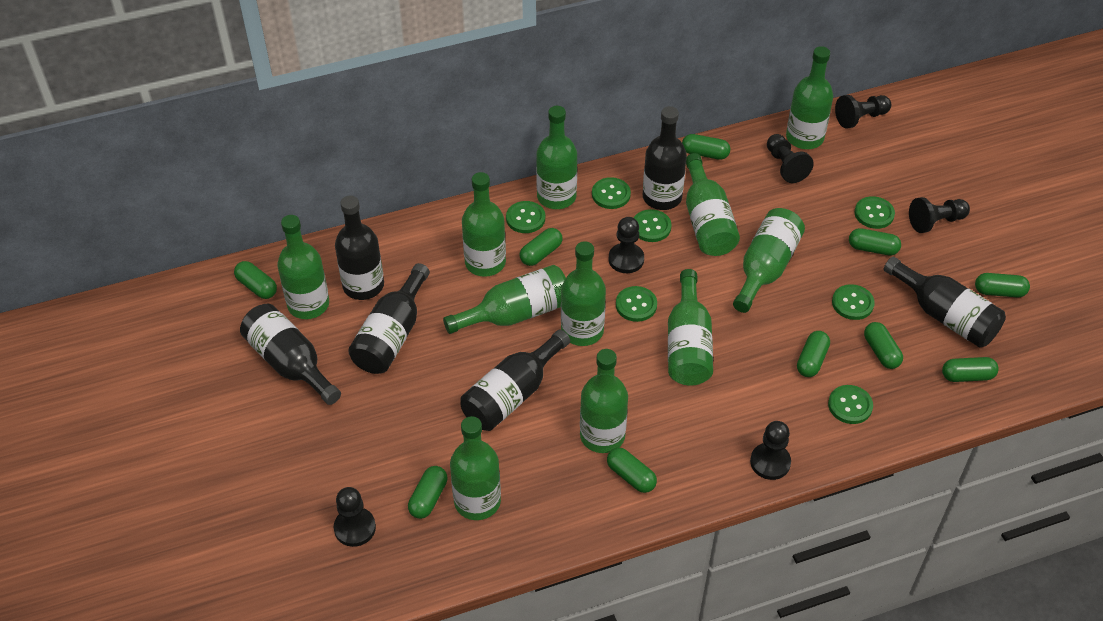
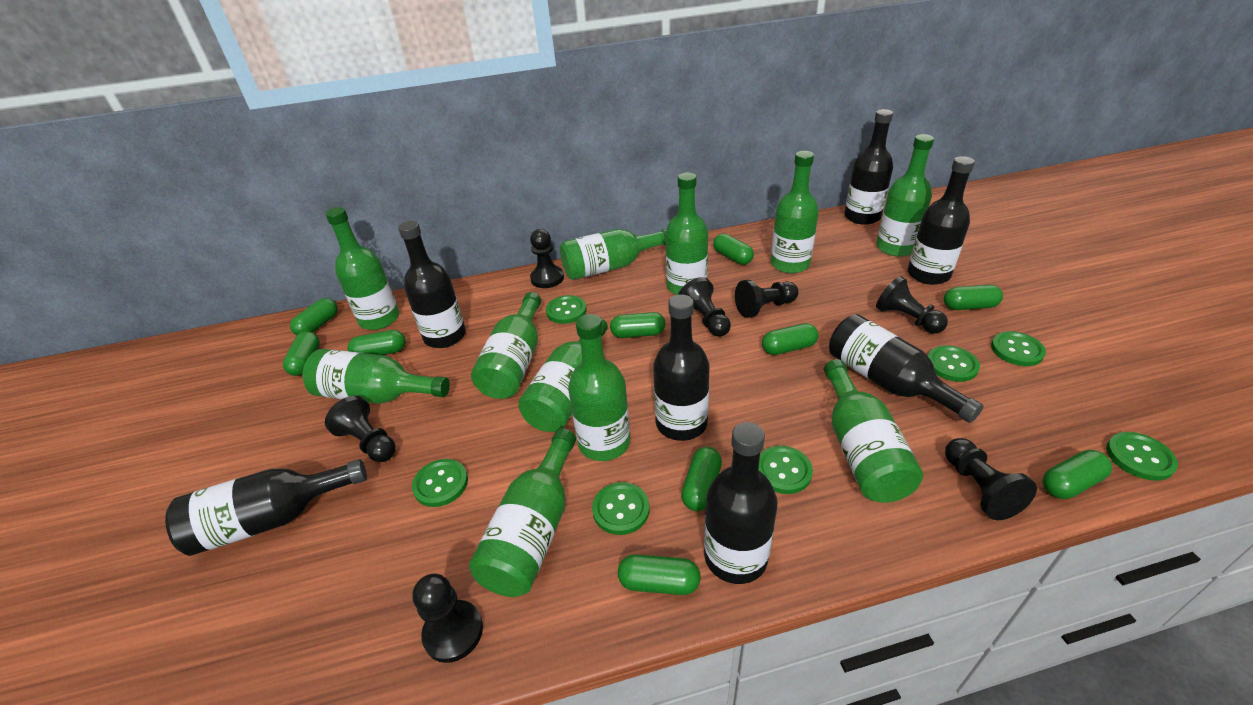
black bottle: [240,304,341,405] [335,196,384,300] [348,263,430,374] [460,329,570,431] [643,106,687,210] [884,257,1006,348] = 6 -> [165,459,367,556] [398,221,466,348] [653,295,709,441] [704,422,778,584] [829,314,984,423] [844,109,893,225] [908,156,975,285] = 7
black pawn: [334,487,376,547] [608,217,644,273] [750,421,791,480] [767,134,814,183] [835,95,891,129] [909,197,970,233] = 6 -> [325,396,396,462] [412,573,483,663] [530,229,564,288] [679,277,731,337] [735,280,798,318] [876,276,948,334] [945,438,1037,520] = 7

